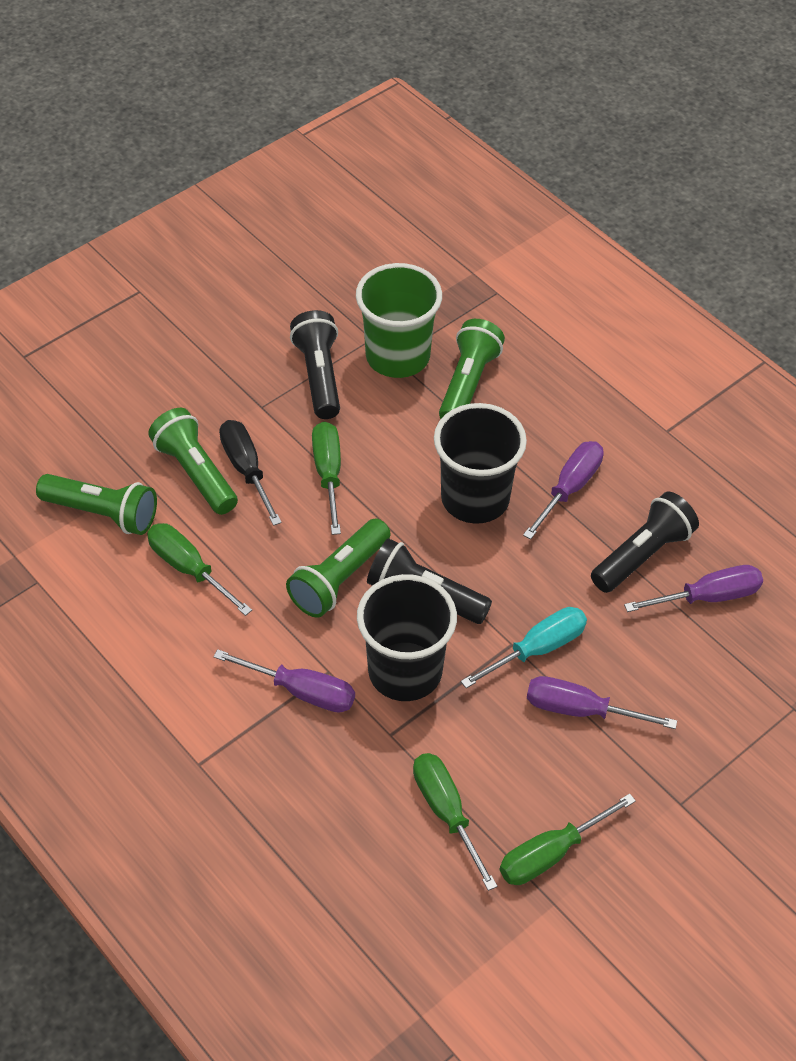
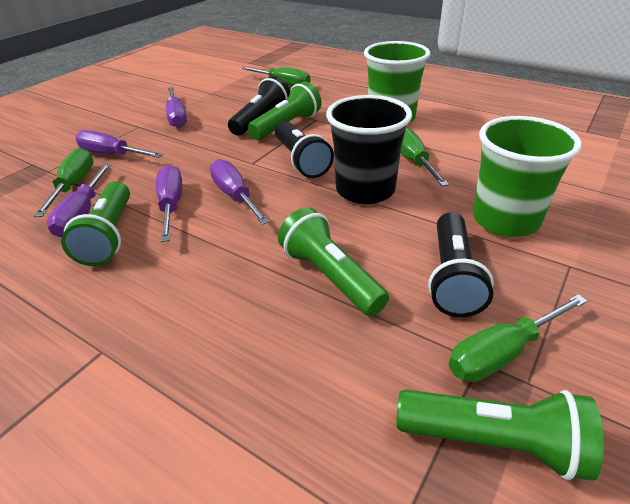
black cup: [357,574,457,701] [434,403,527,524] = 2 -> [326,95,412,204] = 1
black screwdriver: [219,420,282,526] = 1 -> none = 0
green cup: [356,263,442,378] = 1 -> [364,41,430,123] [473,116,582,237] = 2
purple screwdriver: [213,649,355,713] [523,441,604,539] [527,676,677,729] [624,565,763,612] = 4 -> [46,163,111,237] [75,130,163,158] [156,165,182,242] [166,87,187,128] [210,159,270,225] = 5
turquoise screwdriver: [461,607,587,688] = 1 -> none = 0

